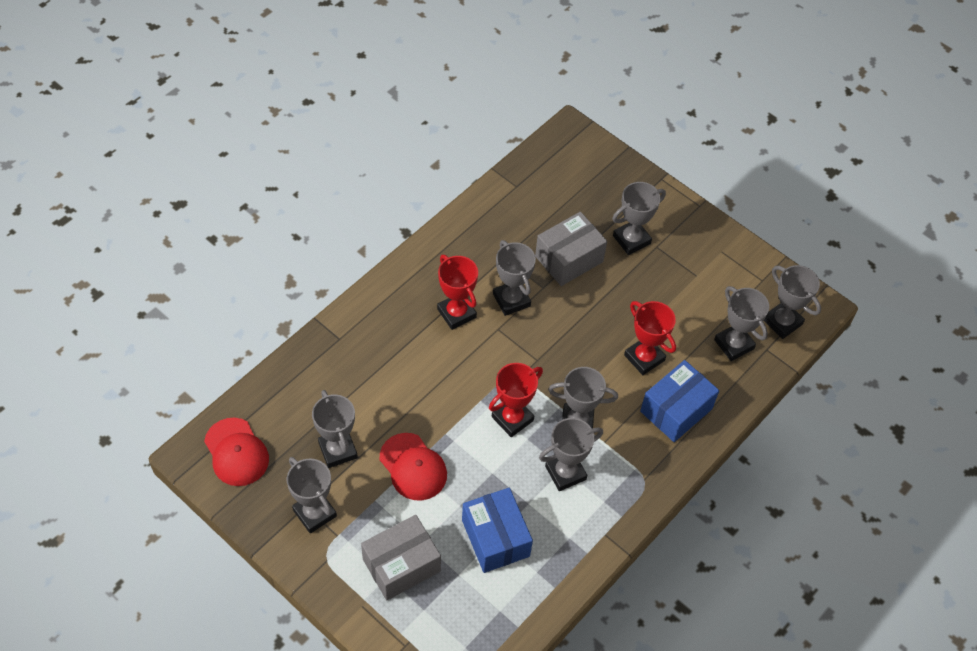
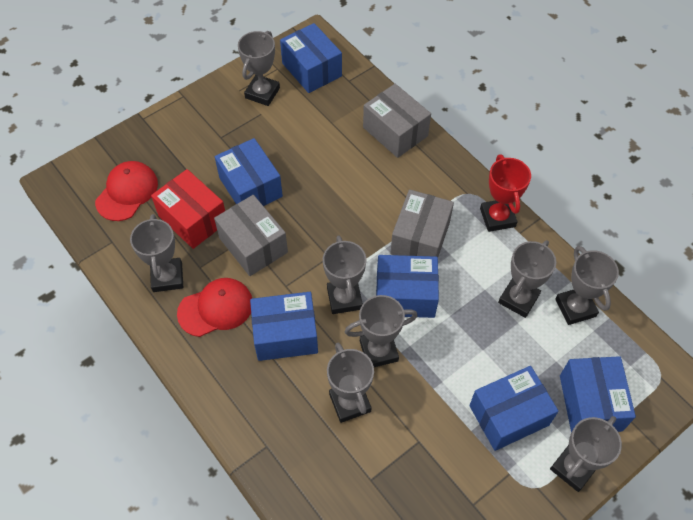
blue box: [462,488,533,573] [640,360,719,442] = 2 -> [215,138,283,206] [250,292,318,361] [280,23,342,93] [376,255,439,318] [469,366,559,451] [560,356,636,432] = 6
grey box: [361,515,441,600] [535,212,607,286] = 2 -> [214,195,288,276] [363,84,431,158] [390,189,454,257] = 3
red box: none = 0 -> [151,169,225,249] = 1
red trophy: [437,255,478,330] [489,363,543,437] [624,301,676,375] = 3 -> [480,154,531,232] = 1

